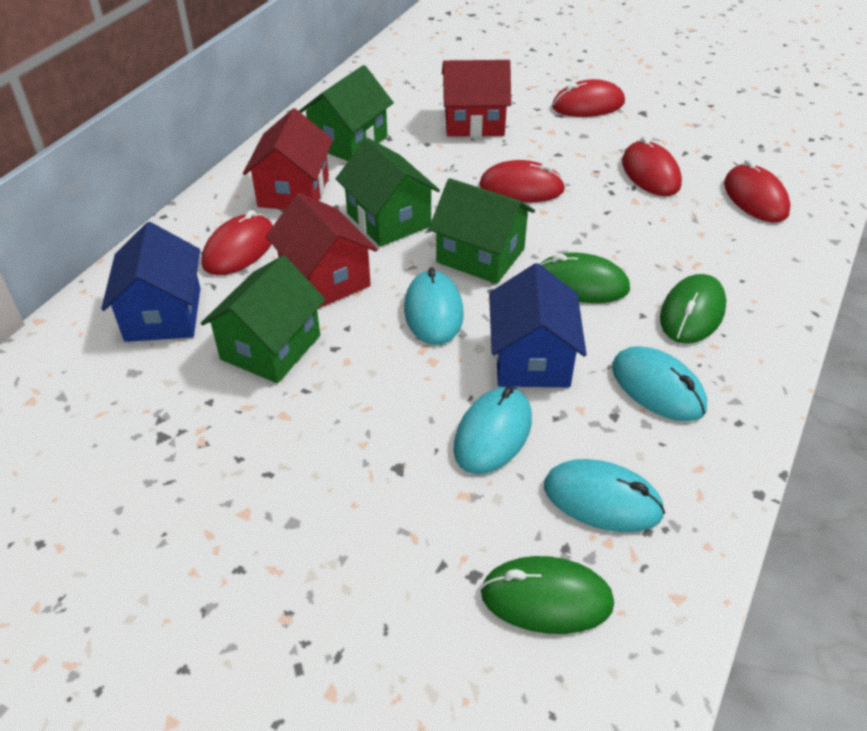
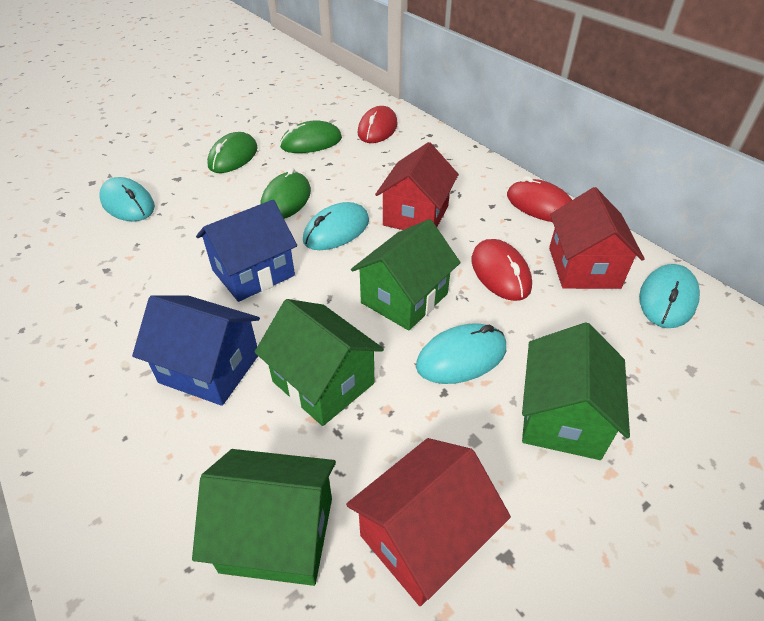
red mouse: [202,210,273,275] [480,160,566,202] [552,79,625,117] [622,136,682,196] [724,160,791,223] = 5 -> [358,106,398,143] [472,239,532,301] [507,176,572,222] = 3

